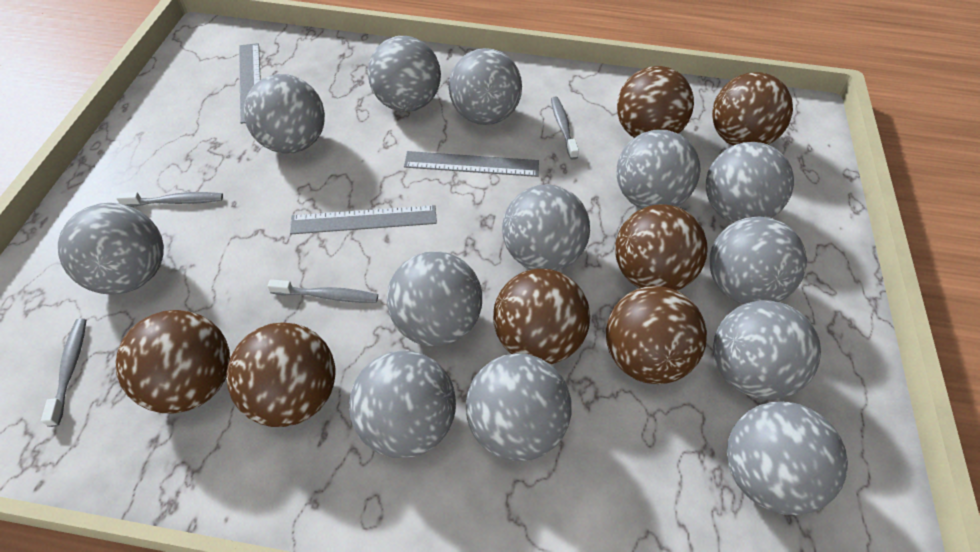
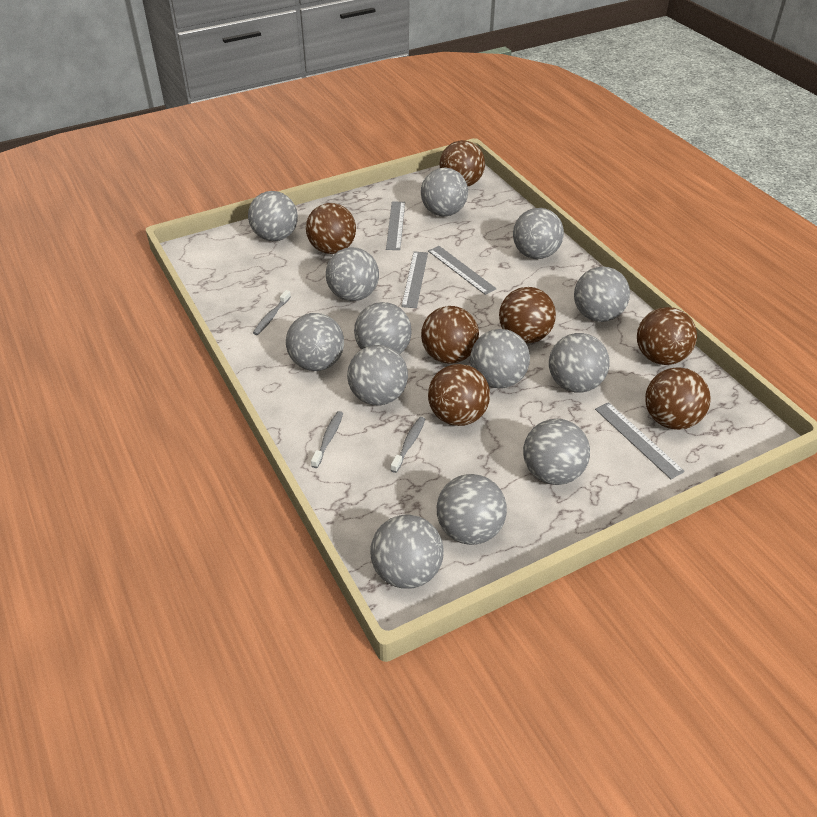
grey ruler: [239,43,261,124] [290,205,437,234] [404,151,539,177] = 3 -> [386,201,405,250] [401,251,428,308] [428,246,497,295] [595,402,685,479] = 4
grey toothbrush: [41,319,86,427] [116,192,223,207] [268,279,378,303] [551,97,579,160] = 4 -> [253,290,291,335] [311,411,343,468] [391,417,425,473] = 3

